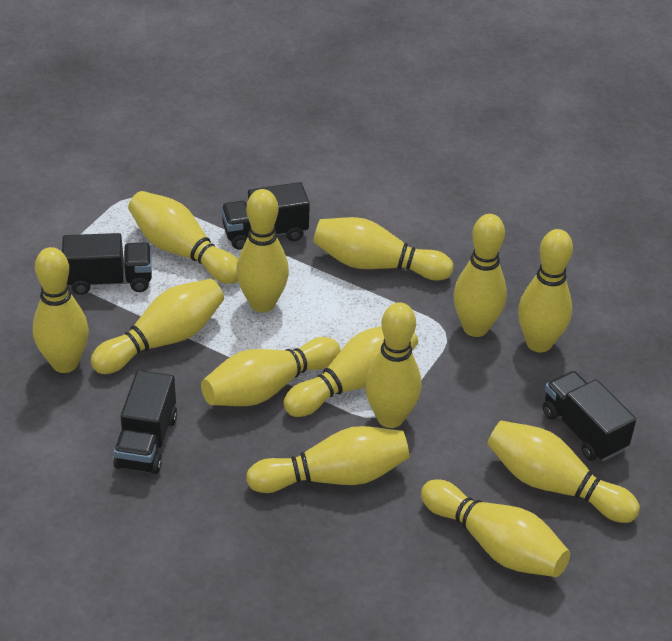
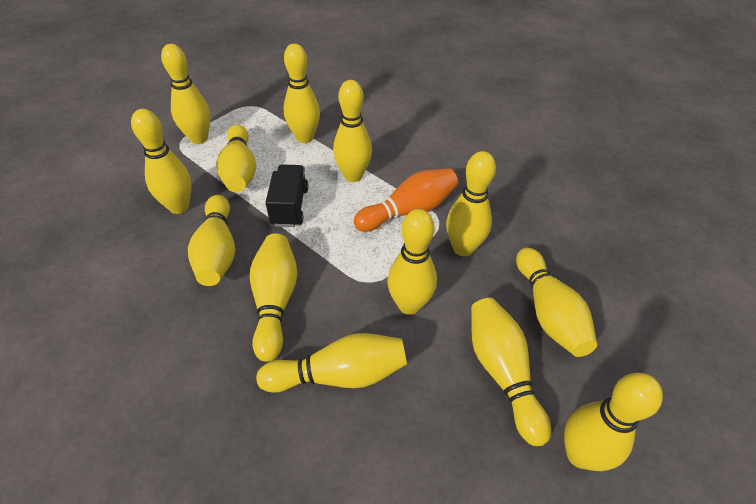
black truck: [62,233,152,295] [113,370,177,474] [221,182,310,249] [543,371,636,461] = 4 -> [265,165,309,227] = 1
orange bowling pin: none = 0 -> [353,168,458,232] = 1

